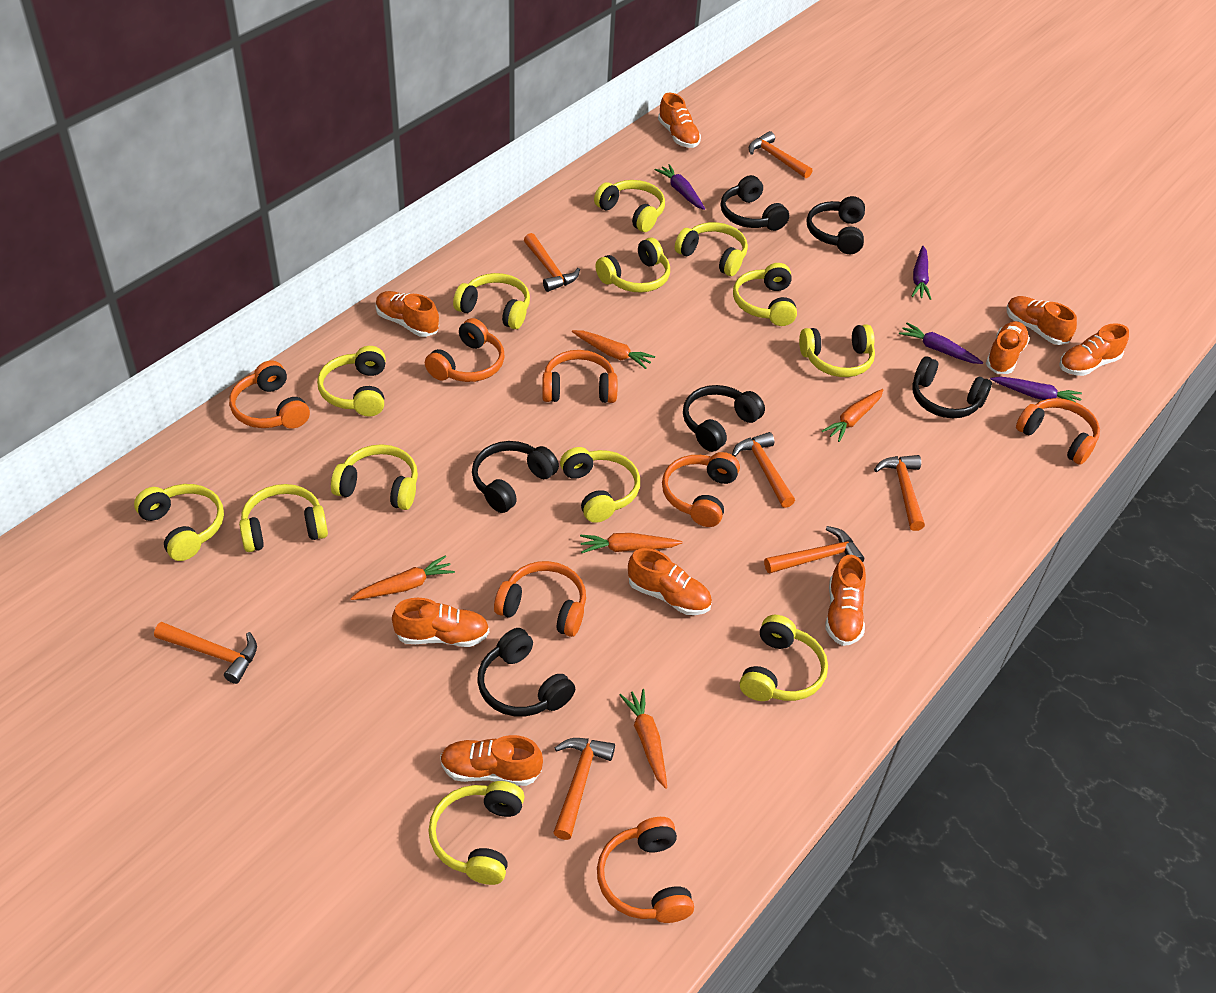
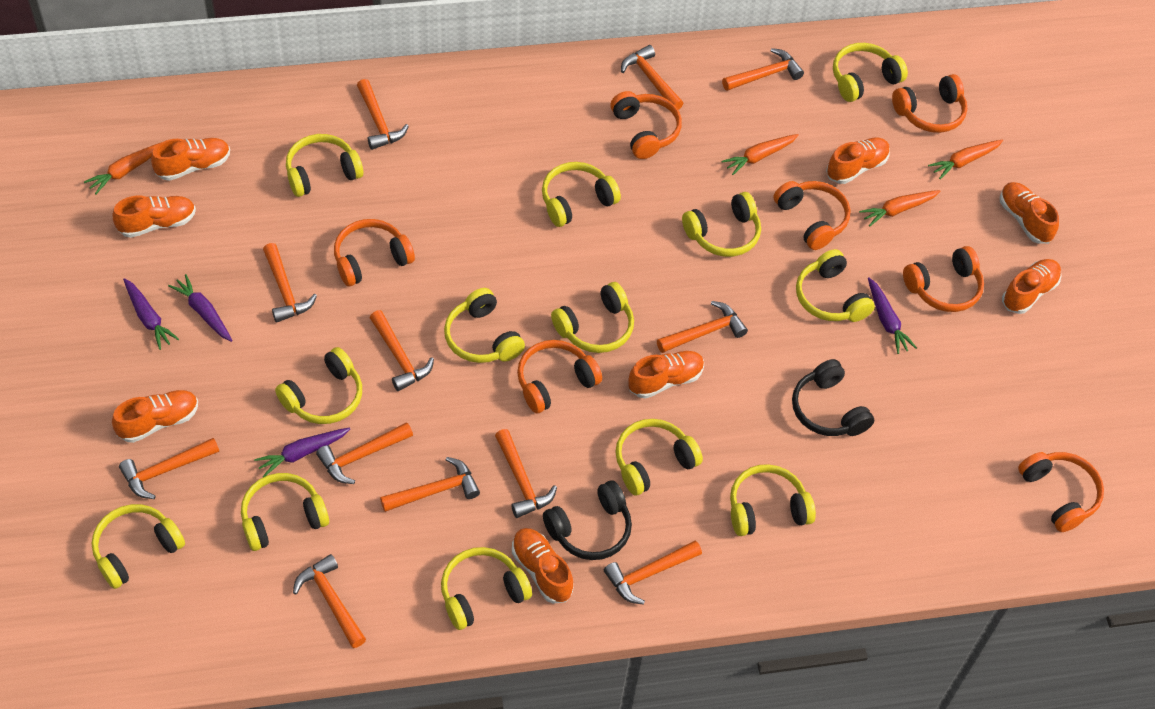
black headphones: [472,441,559,513] [477,628,575,716] [683,385,765,452] [721,175,789,231] [807,196,865,254] [912,356,992,418] = 6 -> [543,480,632,560] [792,359,874,436] = 2
orange carrot: [351,555,455,600] [572,330,655,369] [580,533,683,553] [620,689,667,789] [822,389,883,442] = 5 -> [84,142,162,194] [722,134,799,175] [859,190,940,227] [928,140,1003,179] = 4
orange hammer: [154,622,257,684] [524,233,580,292] [553,738,615,840] [732,432,795,508] [749,131,812,178] [764,526,864,574] [874,455,925,531] = 7 -> [119,438,219,499] [263,243,317,323] [293,554,366,648] [316,422,413,484] [357,79,409,150] [370,310,434,391] [380,457,480,512] [495,429,557,518] [604,540,702,605] [621,45,684,110] [657,301,748,353] [722,48,804,91] = 12
orange shoe: [376,291,439,337] [392,598,489,647] [440,735,543,786] [628,548,712,615] [658,93,701,148] [825,555,866,646] [986,321,1030,374] [1007,296,1077,345] [1059,323,1129,376] = 9 -> [112,390,198,443] [113,195,196,238] [151,138,230,181] [512,528,574,603] [628,351,704,399] [826,138,890,184] [1000,182,1059,244] [1002,259,1062,314] = 8

